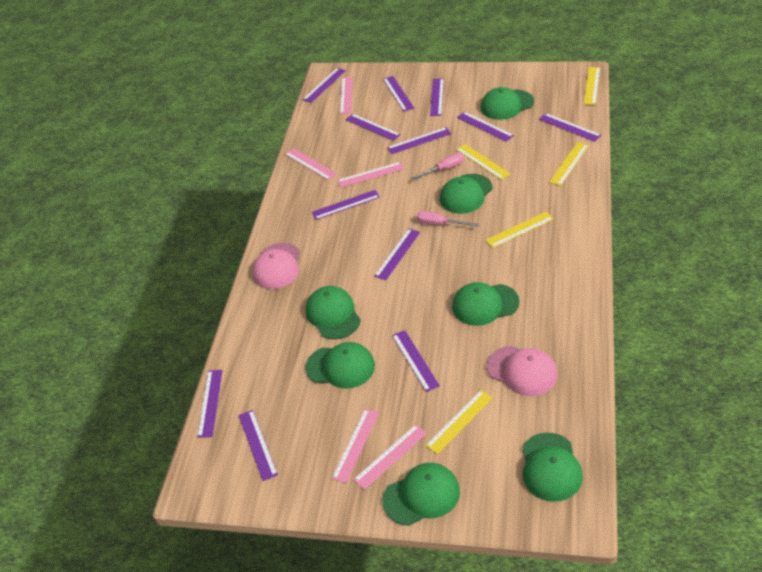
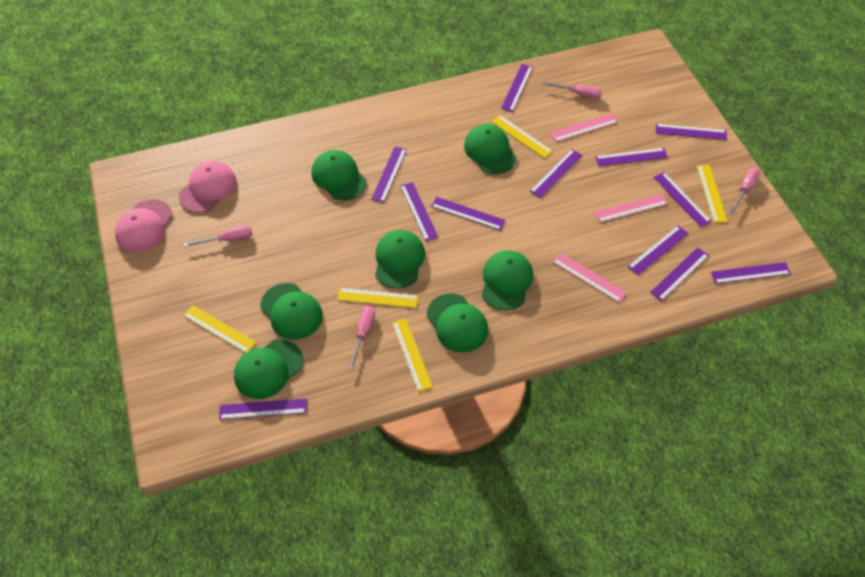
pink ruler: [285,148,337,180] [332,409,379,483] [337,162,404,188] [340,77,353,114] [353,424,427,490] = 5 -> [550,114,618,142] [553,253,627,302] [594,194,668,222] = 3
pink screwdriver: [411,153,464,180] [417,211,479,227] = 2 -> [184,225,252,247] [349,306,375,370] [542,81,602,99] [730,168,760,214] = 4

